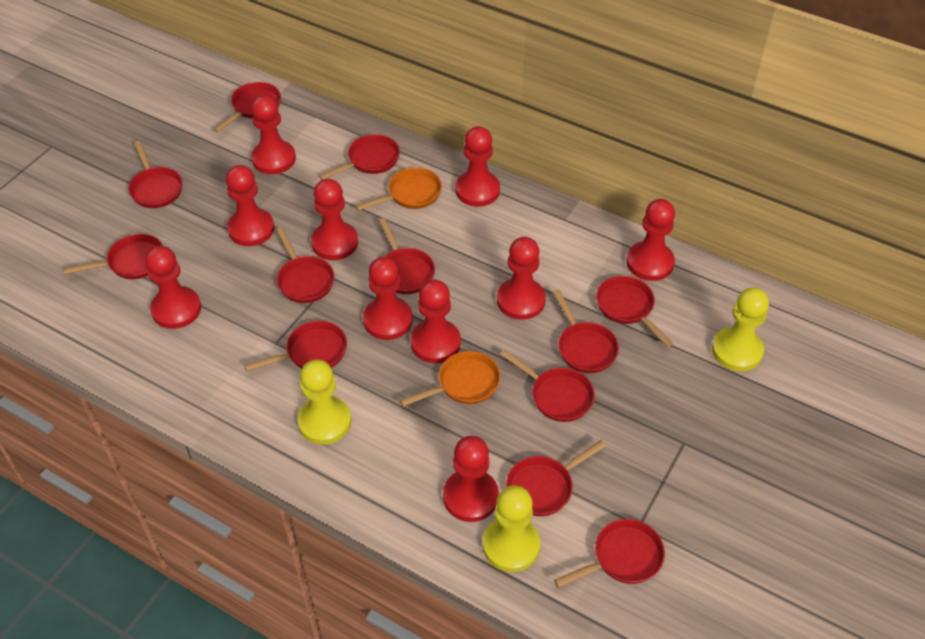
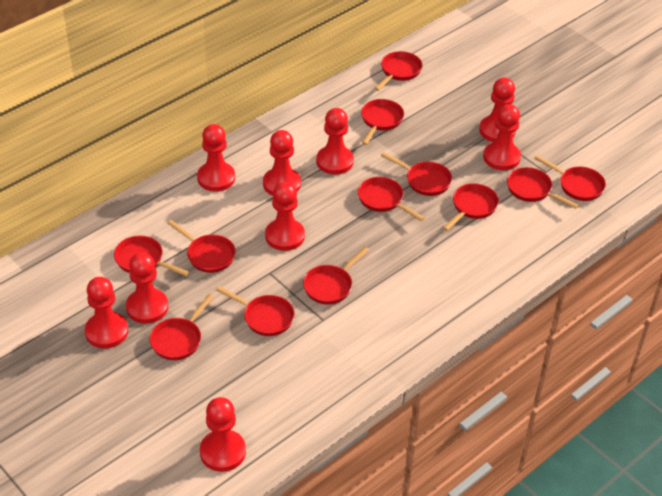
orange pan: [355,167,442,211] [400,351,501,406] = 2 -> none = 0
red pawn: [145,246,201,329] [226,165,274,246] [251,95,296,174] [311,179,358,260] [363,257,413,340] [411,279,461,363] [443,436,499,522] [455,126,500,207] [497,237,546,320] [626,199,675,281] = 10 -> [85,277,128,349] [126,252,168,324] [197,124,235,192] [200,397,246,472] [263,130,301,196] [265,182,305,251] [316,108,354,175] [479,78,516,142] [483,104,521,170] = 9
yellow pawn: [298,360,351,444] [483,485,540,572] [712,287,769,371] = 3 -> none = 0

